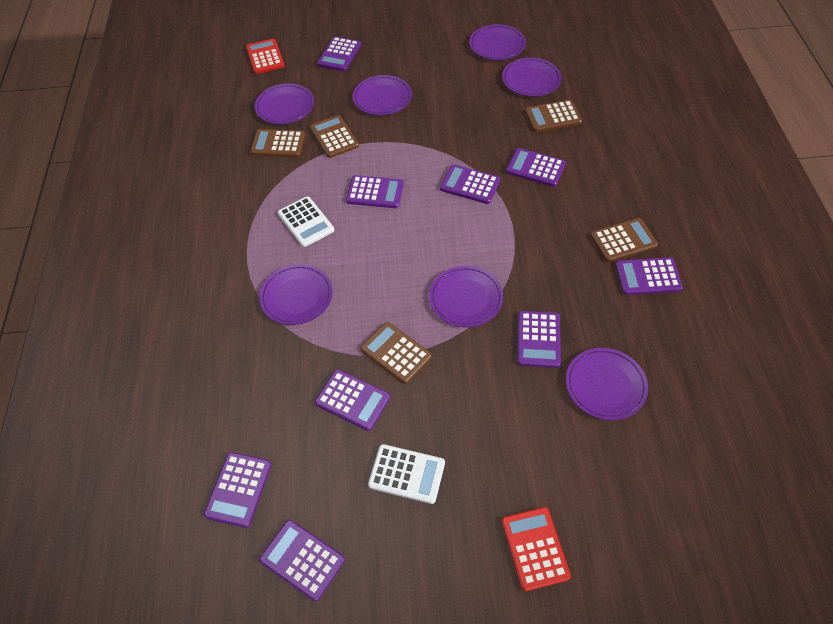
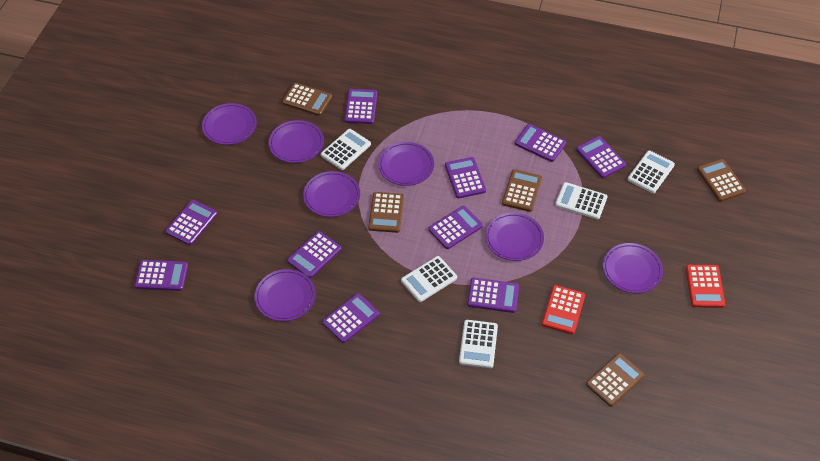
purple calculator: [204,452,272,528] [259,520,345,601] [315,369,390,431] [317,37,361,71] [346,175,404,208] [440,164,500,204] [506,148,566,187] [517,311,561,368] [615,257,683,295] = 9 -> [135,260,188,291] [165,200,217,245] [287,231,341,278] [322,293,380,343] [344,89,377,124] [428,206,483,249] [445,157,486,198] [467,278,519,313] [515,124,566,162] [576,136,626,178] = 10
white calculator: [278,196,335,247] [368,444,445,504] = 2 -> [321,129,371,170] [401,256,457,302] [459,320,498,368] [555,182,607,220] [628,151,675,193] = 5

